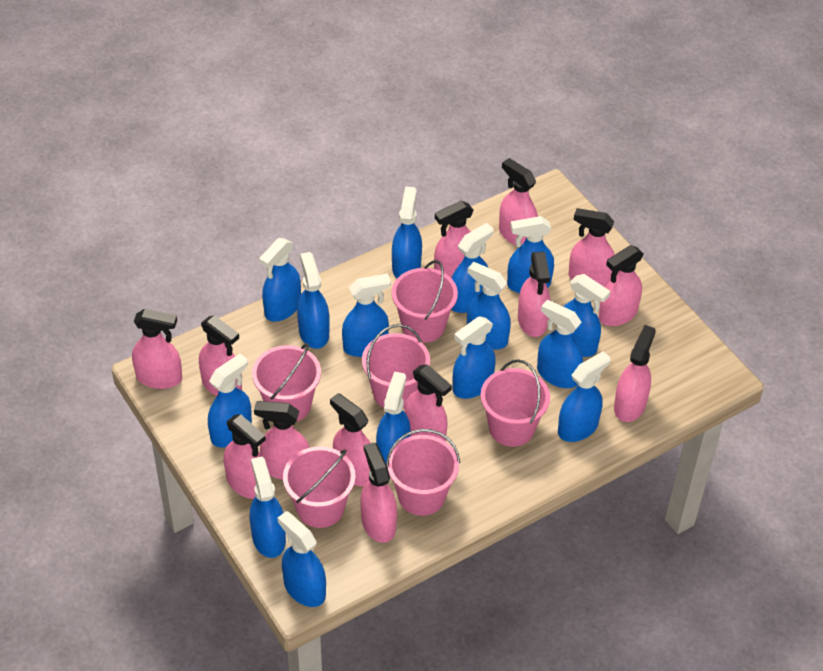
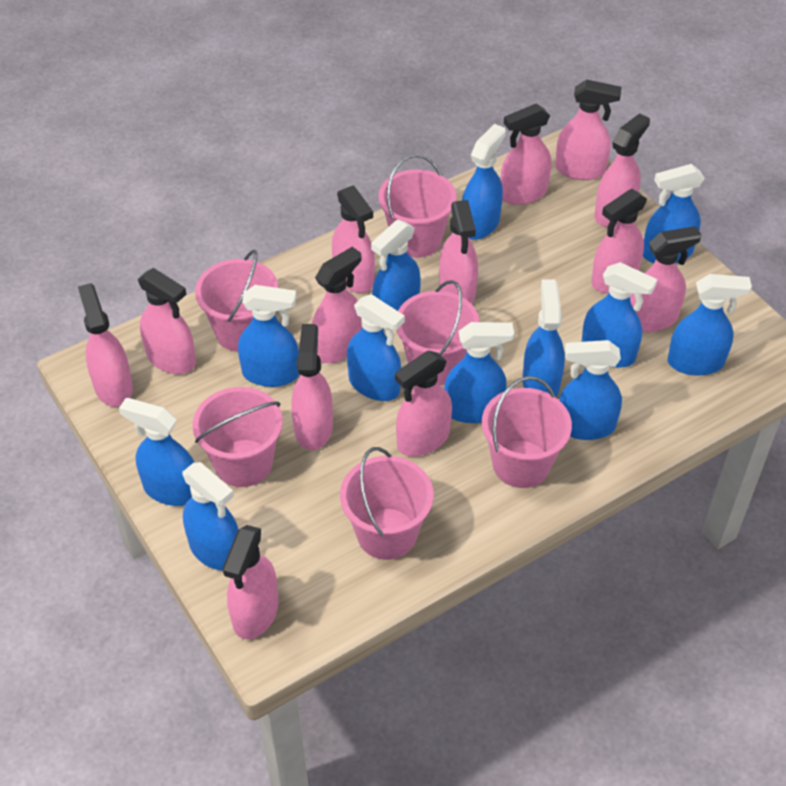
blue spray bottle: [208,354,252,447] [250,457,286,558] [259,238,301,322] [278,511,326,607] [297,252,330,349] [342,274,391,357] [376,372,411,463] [392,186,422,278] [452,223,494,313] [453,316,496,399] [467,262,511,350] [507,216,554,293] [537,300,583,388] [558,351,611,442] [563,274,611,357] = 15 -> [119,398,195,506] [182,462,239,571] [238,285,299,387] [347,294,405,401] [371,220,421,311] [444,322,514,423] [462,124,506,240] [522,280,565,397] [559,340,622,440] [581,262,657,368] [643,164,704,263] [668,274,752,376] = 12

